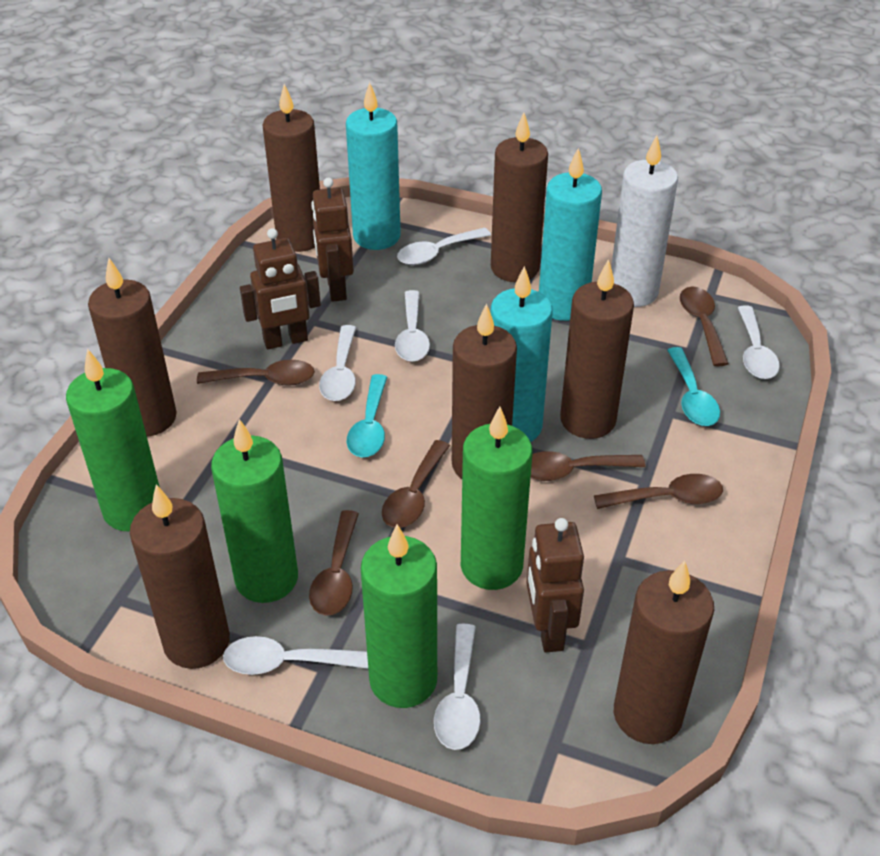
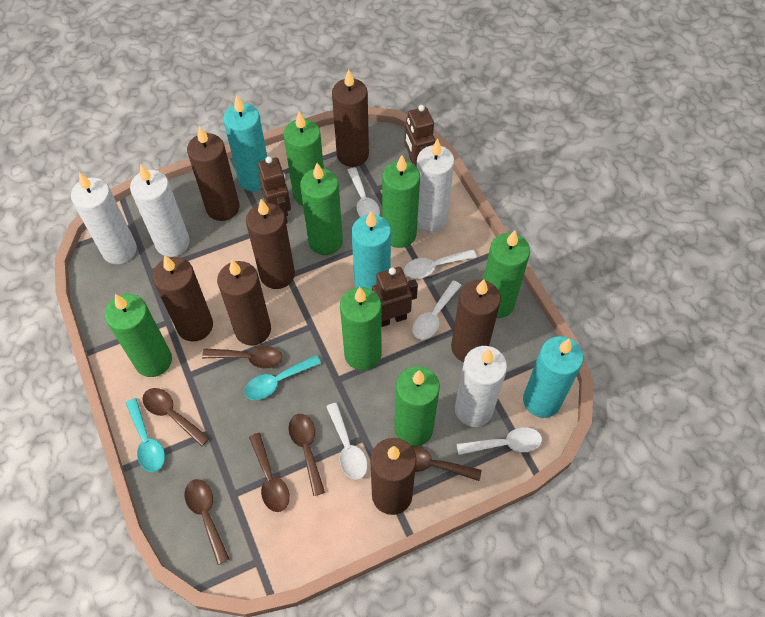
green candle: [66,349,160,531] [211,419,298,603] [361,524,437,708] [461,406,533,590] = 4 -> [105,294,172,377] [283,112,324,206] [300,163,343,255] [340,287,382,371] [382,155,420,248] [394,366,440,446] [484,230,530,318] = 7
white candle: [611,135,678,307] = 1 -> [71,172,137,264] [130,165,190,257] [416,138,454,233] [455,346,507,427] = 4
white spoon: [223,636,368,675] [319,325,356,401] [395,290,430,362] [397,227,491,265] [434,624,481,750] [738,306,780,379] = 6 -> [326,403,367,480] [347,167,380,217] [404,249,477,279] [412,280,462,340] [457,427,542,455] = 5

